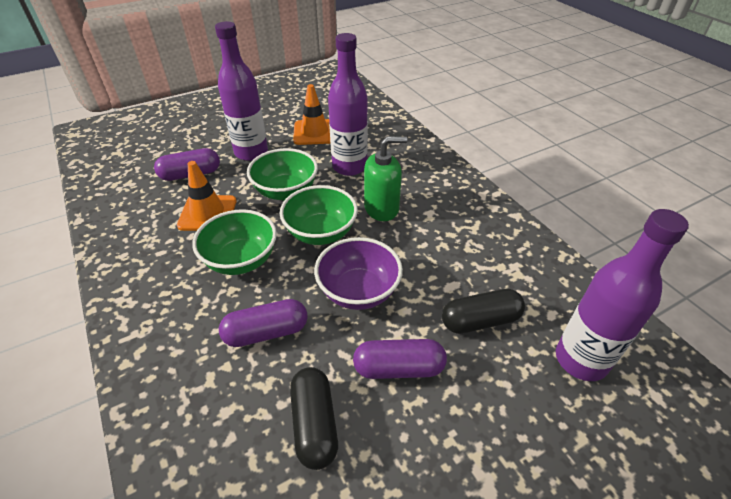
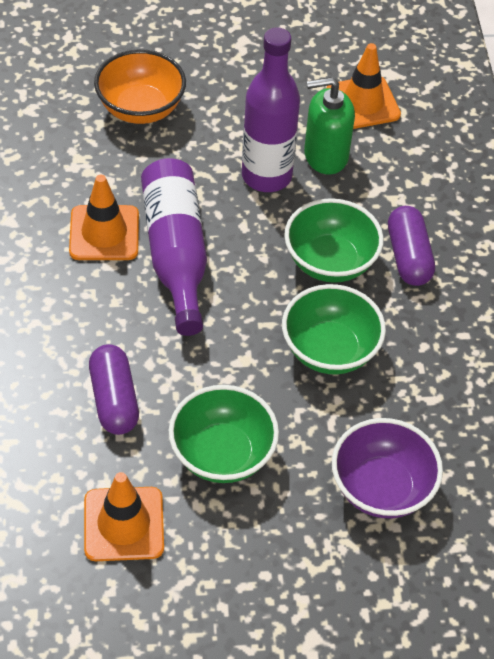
black capsule: [290,367,338,470] [442,289,525,334] = 2 -> none = 0
orange bowl: none = 0 -> [94,49,186,124] = 1
orange traffic cone: [177,161,237,231] [293,84,331,145] = 2 -> [69,175,139,260] [84,472,164,561] [327,43,401,129] = 3
purple bottle: [215,21,268,161] [328,33,368,176] [556,209,689,381] = 3 -> [141,158,207,336] [242,27,300,192] = 2
purple capsule: [154,148,220,181] [219,299,308,347] [353,339,447,379] = 3 -> [89,344,139,435] [388,206,435,286] = 2

